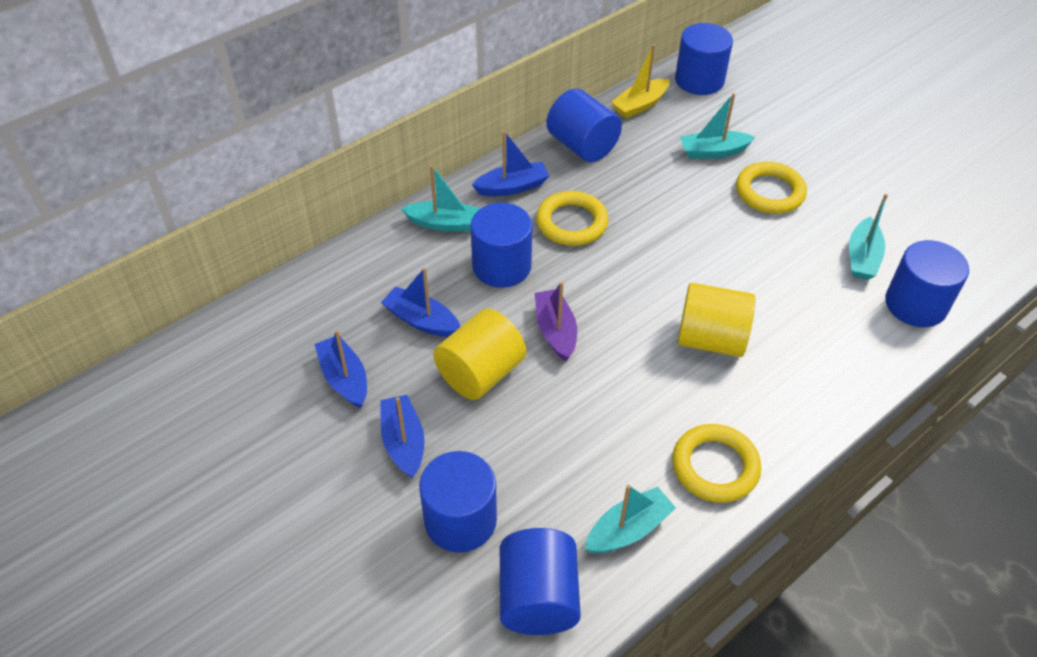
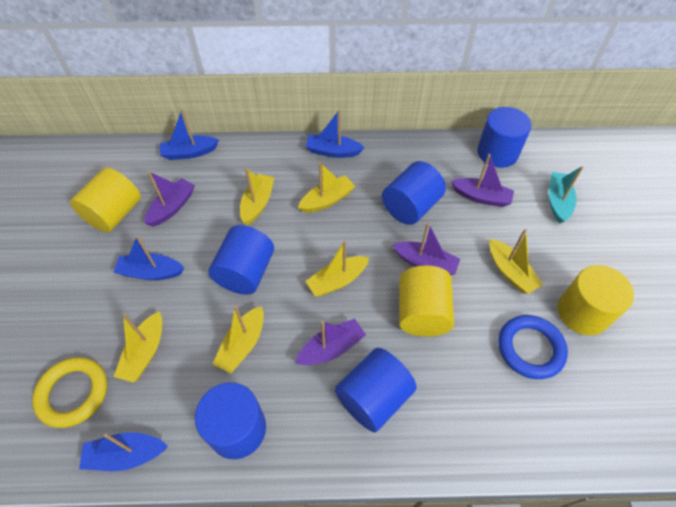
blue cylinder: [419,451,497,553] [470,203,533,288] [500,528,581,635] [546,89,622,162] [675,23,733,95] [885,240,969,327] = 6 -> [195,382,266,459] [208,225,274,295] [335,348,417,432] [382,161,446,225] [477,107,532,168] = 5
blue ring: none = 0 -> [498,315,568,379] = 1
purple boat: [535,282,577,361] = 1 -> [145,171,195,227] [295,319,366,365] [393,223,460,275] [451,154,514,207] = 4
turquoise boat: [401,165,481,232] [585,485,676,553] [680,93,755,159] [849,194,888,280] = 4 -> [549,166,584,224] = 1
yellow boat: [611,44,670,118] = 1 -> [114,311,162,383] [213,305,264,373] [240,168,275,225] [298,162,356,213] [305,240,369,297] [490,229,543,294] = 6
yellow cylinder: [433,309,526,400] [678,283,756,357] = 2 -> [70,168,141,233] [399,265,454,337] [558,265,634,335] = 3
yellow ring: [536,191,608,246] [672,424,761,503] [736,162,807,214] = 3 -> [32,357,107,428] = 1

